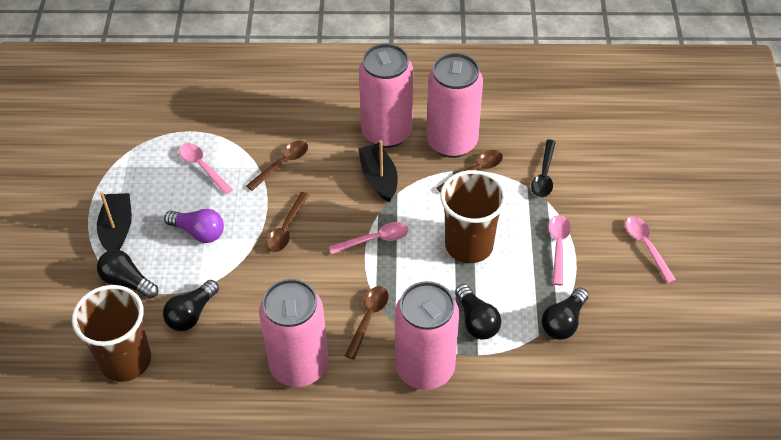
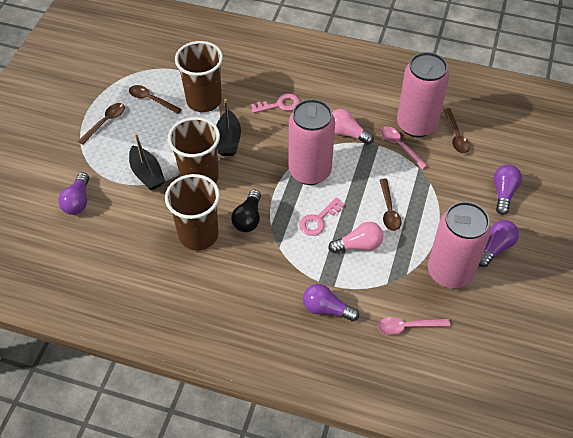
black light bulb: [97,250,158,299] [163,280,219,331] [455,284,501,340] [541,288,589,340] = 4 -> [231,190,261,232] = 1
black spoon: [531,139,556,197] = 1 -> none = 0
brown cup: [72,285,151,382] [440,170,506,263] = 2 -> [165,174,220,250] [168,117,220,183] [175,41,223,112] = 3
pink can: [259,279,328,387] [359,43,413,148] [395,281,459,390] [427,53,483,158] = 4 -> [289,99,335,185] [397,52,449,137] [428,202,491,289] = 3
pink key: none = 0 -> [251,94,300,113] [299,198,345,236] = 2
pink light bulb: none = 0 -> [328,222,384,253] [332,109,374,145] = 2
pink spoon: [179,143,233,194] [329,222,408,254] [548,215,571,285] [625,216,676,283] = 4 -> [378,317,450,335] [381,126,428,169] = 2
purple light bulb: [164,209,224,243] = 1 -> [58,172,89,215] [303,284,359,321] [479,220,519,267] [494,165,522,215] = 4

